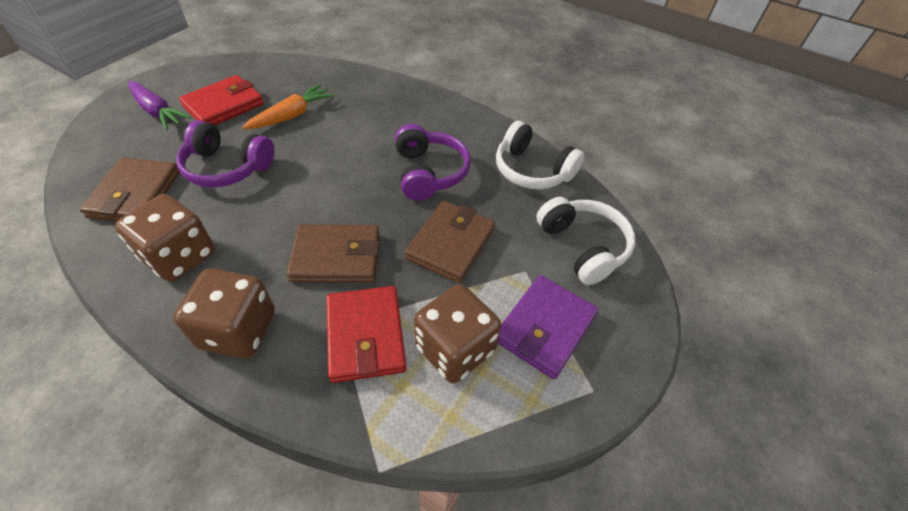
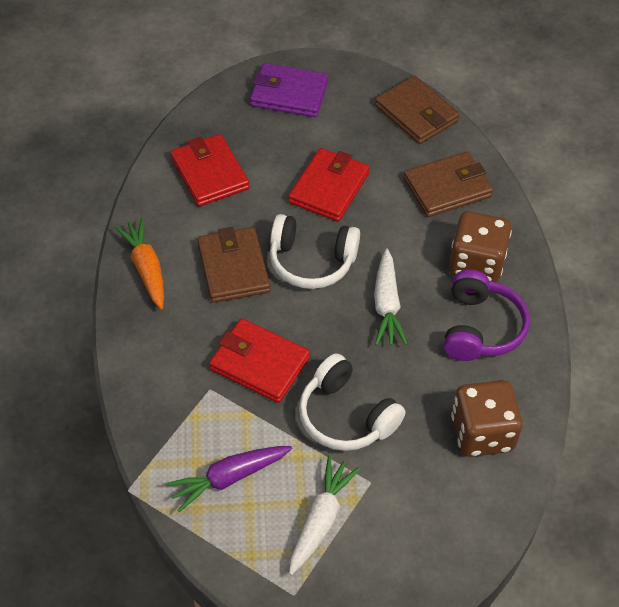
brown dice: [115,194,215,282] [173,269,275,359] [414,284,501,383] = 3 -> [449,211,512,282] [451,380,523,457] = 2
purple headphones: [176,120,275,187] [395,124,471,201] = 2 -> [443,270,530,361] = 1
red wallet: [179,75,264,125] [326,286,406,383] = 2 -> [171,134,249,206] [209,318,310,403] [288,148,370,222] = 3
white carrot: none = 0 -> [289,456,360,575] [374,249,408,345] = 2

